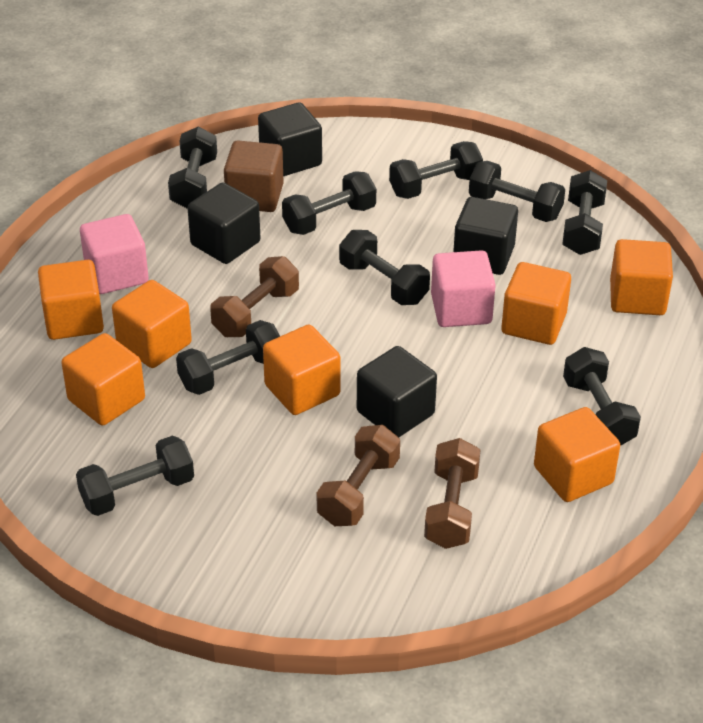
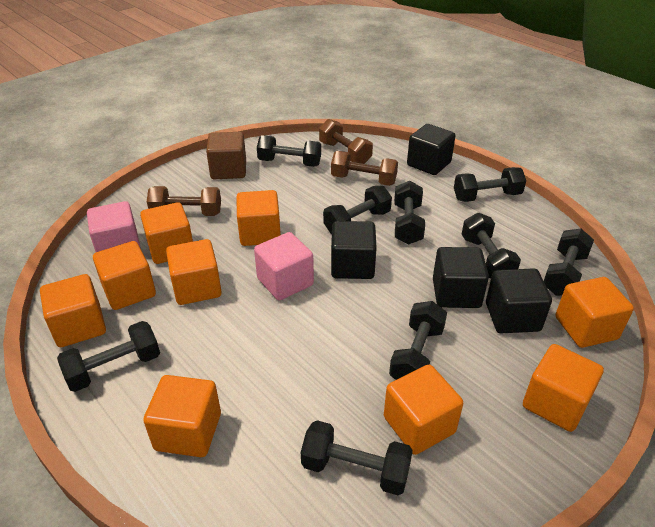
orange cube: [38,260,104,340] [61,333,145,425] [112,280,192,368] [263,325,340,415] [501,262,571,345] [534,407,620,502] [610,239,673,315] = 7 -> [40,274,106,347] [93,241,156,310] [140,202,193,264] [143,375,221,457] [166,239,222,305] [237,190,281,246] [384,365,463,455] [523,344,604,432] [555,277,634,348] = 9

